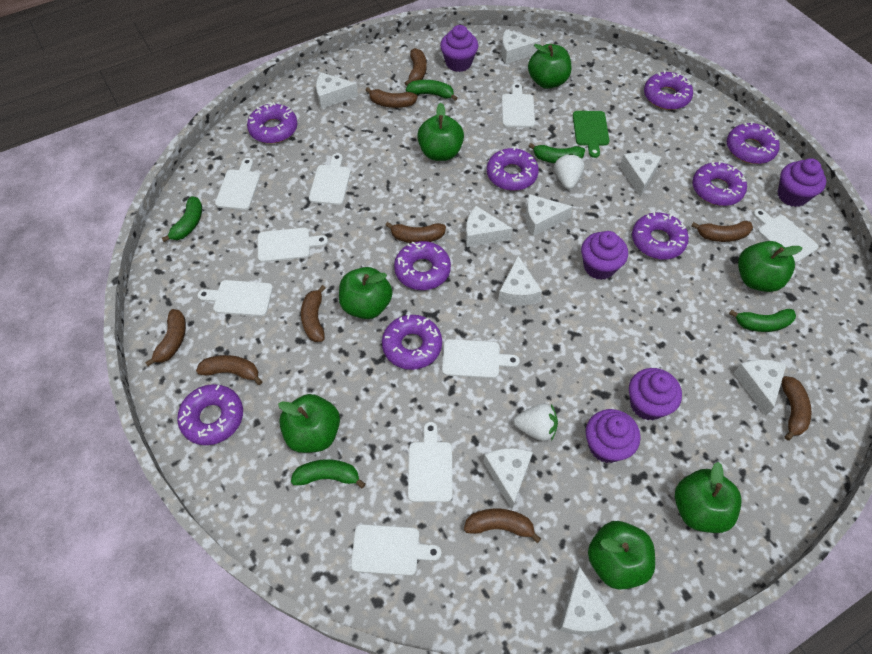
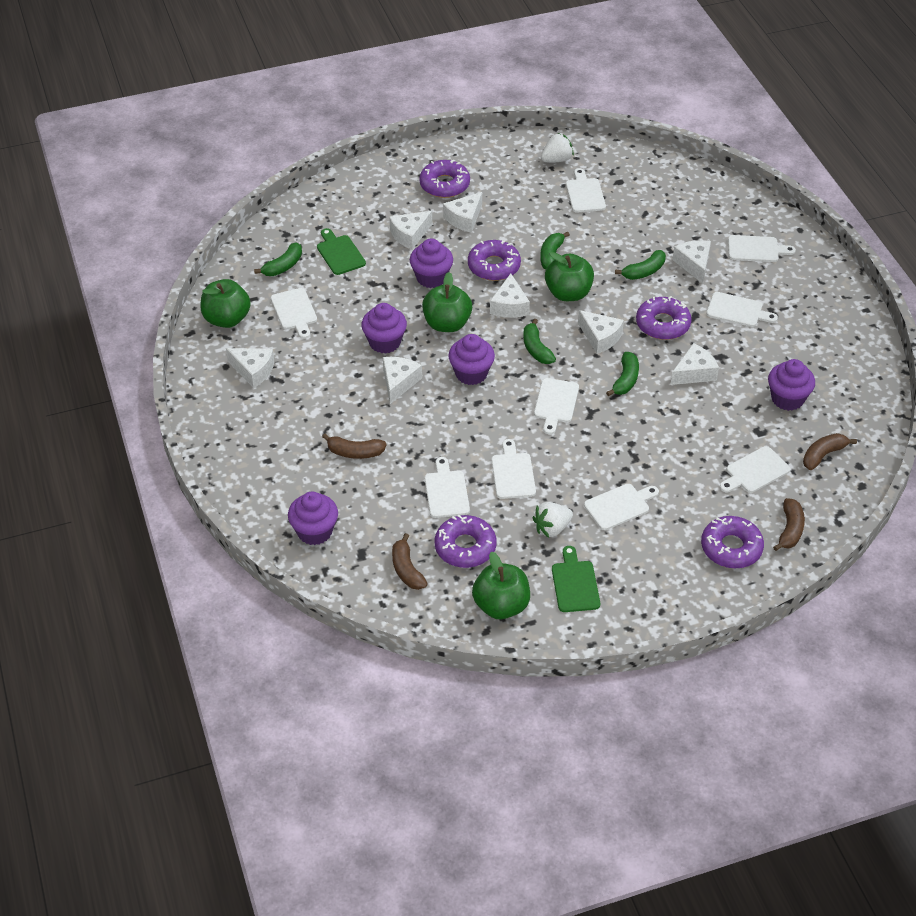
brown banana: [145,309,186,366] [196,355,263,385] [301,285,325,342] [366,87,418,108] [385,222,446,243] [405,48,427,86] [464,509,541,543] [691,221,753,242] [782,376,811,441] = 9 -> [322,434,387,459] [392,533,428,590] [773,498,805,551] [803,433,857,470] = 4
green apple: [278,394,340,453] [339,267,392,319] [417,103,464,161] [528,44,571,89] [588,521,655,590] [675,462,742,533] [738,241,802,292] = 7 -> [200,279,251,328] [422,272,472,332] [472,552,530,619] [545,252,594,301] = 4
green cutting board: [573,111,610,158] = 1 -> [317,228,366,275] [552,546,600,612] = 2
purple donut: [177,384,243,445] [247,102,297,143] [382,315,442,370] [394,241,451,290] [487,147,539,191] [632,212,689,259] [644,71,693,110] [692,161,747,206] [727,122,780,164] = 9 -> [419,160,470,198] [435,514,497,568] [468,240,521,281] [636,296,692,340] [701,516,764,568] = 5
white cheese: [316,72,358,109] [466,206,513,247] [483,448,533,509] [498,256,542,306] [501,29,541,64] [525,194,573,236] [559,566,616,635] [620,152,661,197] [734,360,786,416] = 9 -> [226,348,274,388] [383,357,422,404] [389,211,432,250] [443,192,482,233] [490,273,530,318] [578,310,624,354] [670,343,719,385] [672,240,711,284] = 8

